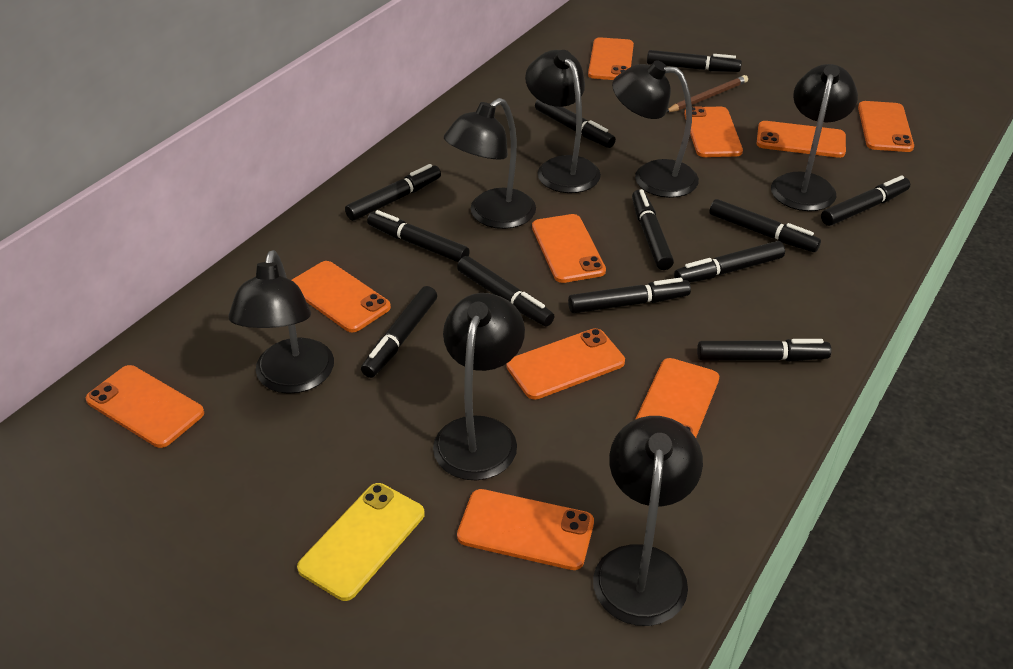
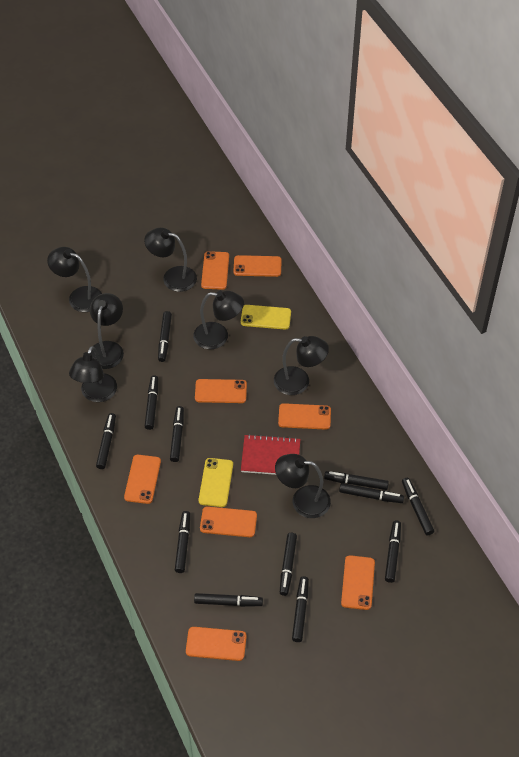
brown pencil: [667,75,748,112] = 1 -> none = 0
orange phone: [85,365,204,448] [292,261,391,333] [457,489,594,570] [507,328,625,400] [532,214,606,283] [588,37,634,80] [635,358,719,438] [684,107,743,157] [757,121,846,158] [858,101,914,152] = 10 -> [124,455,161,504] [186,627,247,661] [195,379,247,403] [200,506,257,537] [201,251,229,290] [233,255,282,277] [278,403,331,430] [341,555,375,610] = 8
red notebook: none = 0 -> [241,434,300,475] = 1
yellow phone: [297,483,425,601] = 1 -> [199,458,233,507] [241,305,291,330] = 2

